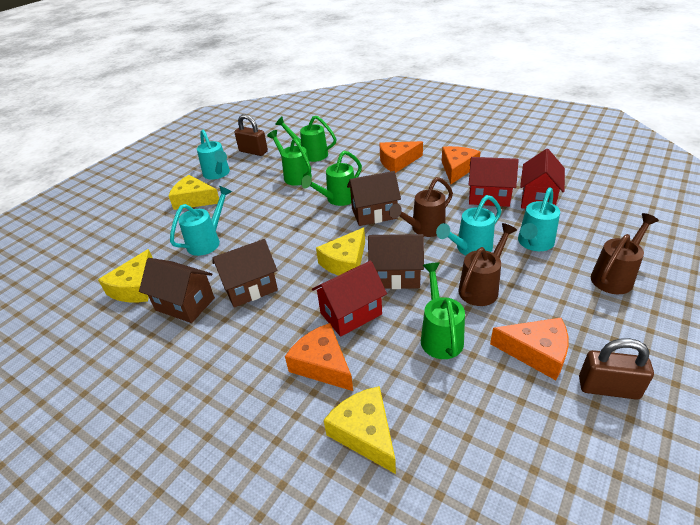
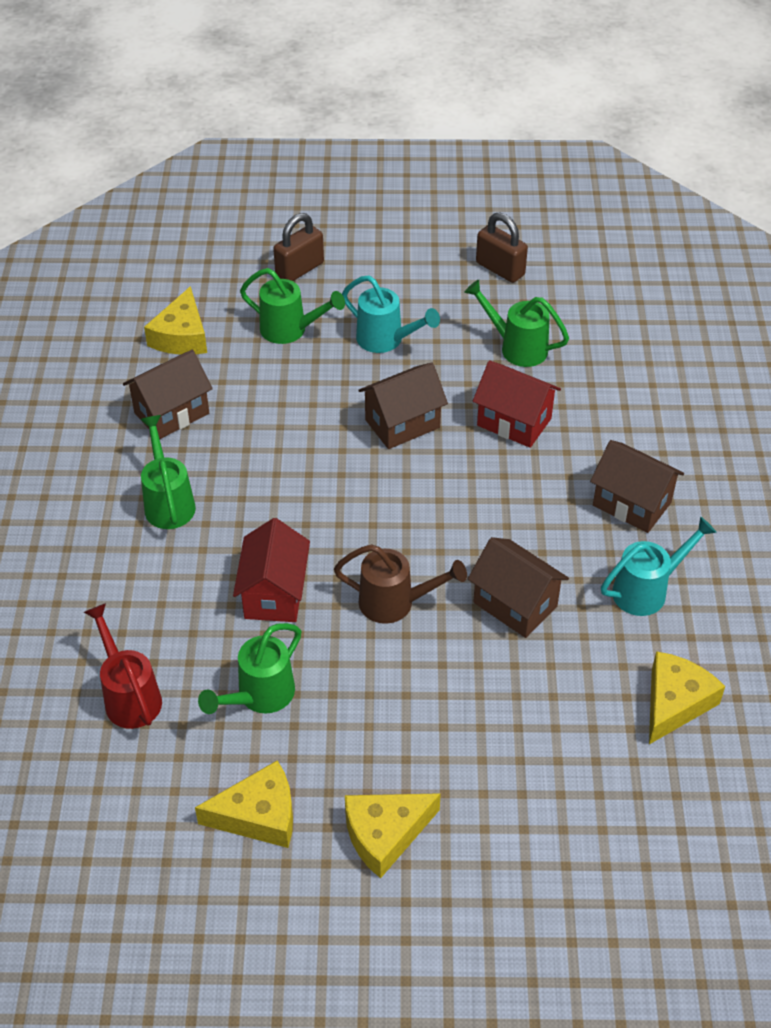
brown watering can: [389,177,453,237] [459,223,517,306] [591,213,659,294] = 3 -> [334,544,467,624] = 1
orange cheese: [285,323,353,391] [380,141,423,173] [442,146,480,184] [490,318,569,380] = 4 -> none = 0
red house: [312,260,387,337] [469,157,519,207] [520,149,565,209] = 3 -> [233,518,310,622] [473,360,561,448] = 2
red watering can: none = 0 -> [84,603,162,729] = 1
turquoise watering can: [170,186,232,256] [197,130,230,180] [436,195,502,255] [518,187,560,251] = 4 -> [342,275,440,353] [601,517,717,616] = 2

